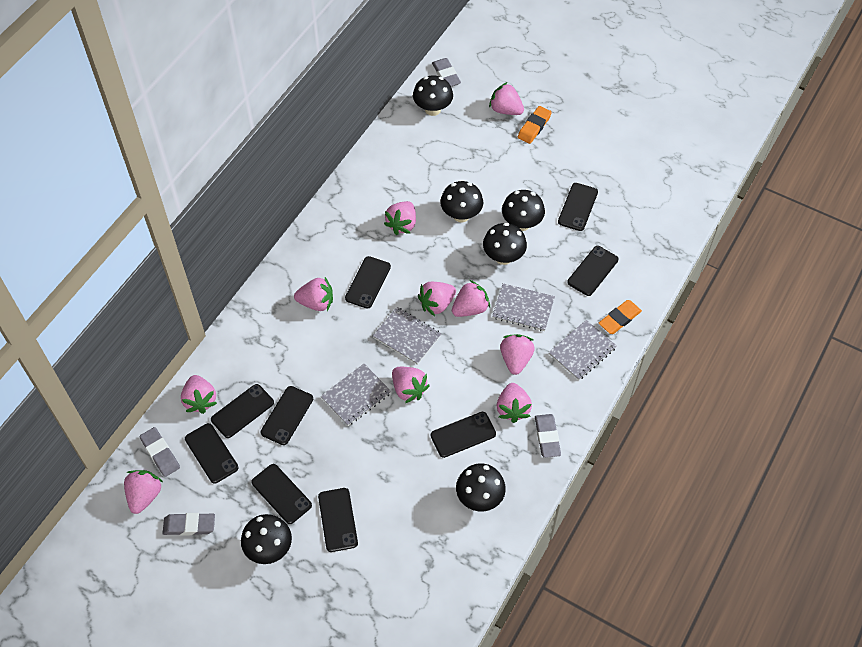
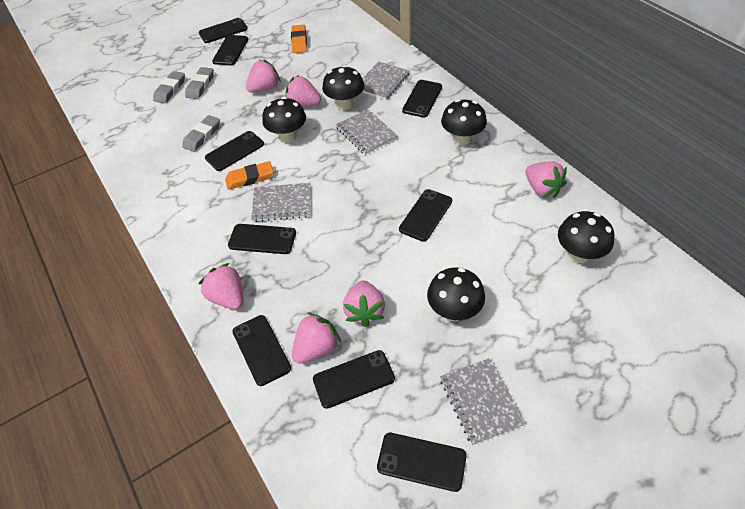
black mushroom: [241,514,292,564] [413,75,453,116] [440,181,483,222] [456,464,506,511] [483,223,527,265] [502,190,545,231] = 6 -> [262,97,306,143] [322,65,364,110] [427,268,485,321] [441,99,487,145] [558,211,614,263] = 5
grey eraser: [139,427,180,477] [163,513,215,536] [432,58,461,86] [535,414,561,458] = 4 -> [153,71,185,104] [182,115,220,152] [185,67,214,99] = 3
pink strawberry: [124,470,163,514] [181,375,217,414] [294,277,333,311] [384,201,416,235] [392,367,430,403] [418,282,456,316] [452,280,490,317] [489,82,524,115] [497,383,532,423] [500,334,535,375] = 10 -> [199,263,243,310] [246,59,281,93] [285,75,321,107] [292,312,341,363] [343,281,385,327] [526,162,567,198] = 6

